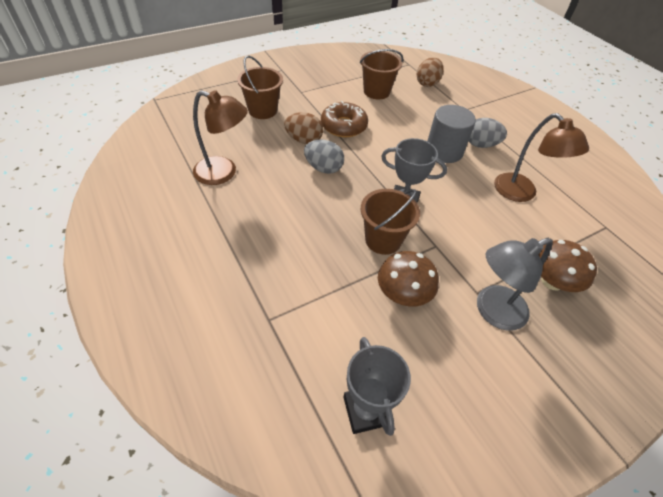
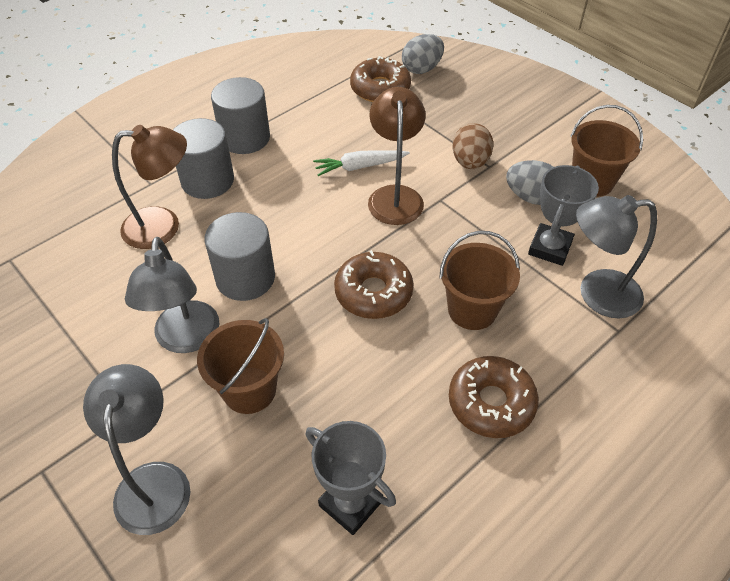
brown donut: [321,101,368,137] = 1 -> [334,250,414,319] [350,56,411,102] [449,356,539,438] = 3
brown egg: [284,112,323,144] [417,57,444,87] = 2 -> [452,123,493,169] = 1
brown mushroom: [378,251,439,307] [539,240,597,292] = 2 -> none = 0
grey cylinder: [427,105,476,163] = 1 -> [173,118,234,199] [204,212,275,301] [211,77,270,154] = 3
grey lamp: [477,238,553,331] = 1 -> [83,364,190,535] [125,237,219,353] [576,195,657,318] = 3
white carrot: none = 0 -> [313,150,410,176] = 1

